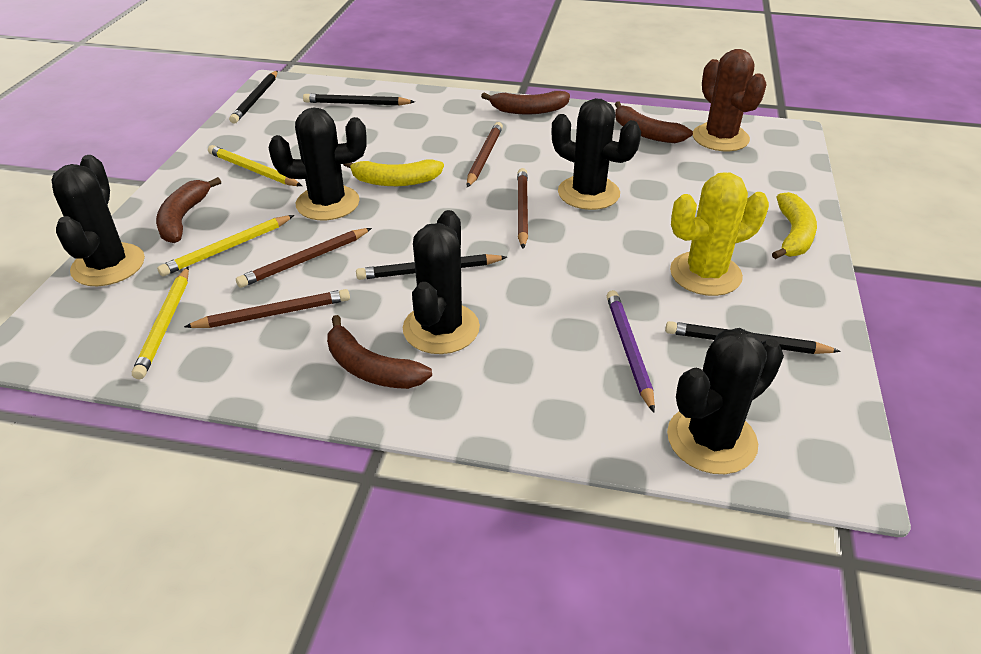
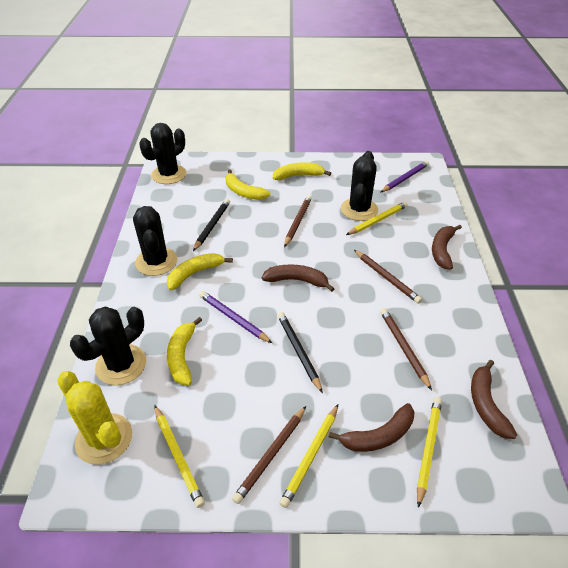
black cactus: [51,155,145,286] [269,107,366,220] [403,210,480,354] [551,98,641,210] [667,328,784,474] = 5 -> [70,306,146,385] [133,206,177,276] [139,123,186,184] [341,151,378,221] = 4
black pencil: [229,71,278,124] [303,94,415,106] [356,254,507,280] [665,321,841,354] = 4 -> [193,199,230,251] [277,312,323,393] = 2
brown cactus: [693,49,767,151] = 1 -> none = 0
purple pencil: [607,290,655,412] = 1 -> [199,291,272,343] [380,161,429,193] = 2
yellow banana: [343,160,444,186] [772,192,817,259] = 2 -> [167,253,233,290] [167,317,202,385] [226,169,270,200] [273,162,331,180] = 4
yellow pencil: [132,267,189,380] [157,215,294,276] [208,145,302,186] = 3 -> [154,405,205,508] [279,404,338,508] [346,202,408,235] [417,397,442,508] = 4

